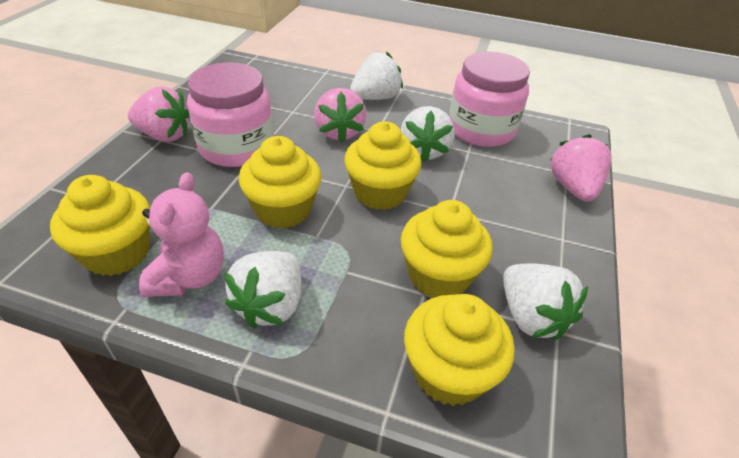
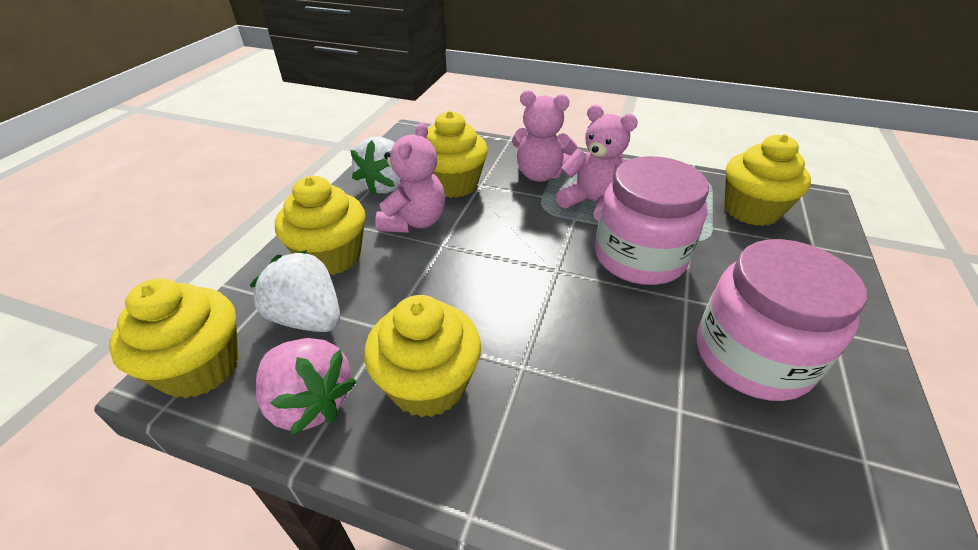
pink strawberry: [128,87,190,142] [314,88,366,143] [550,134,612,202] = 3 -> [256,338,357,435] = 1
pink teddy bear: [139,172,224,297] = 1 -> [375,122,445,233] [512,90,578,182] [556,105,638,222] = 3
white strawberry: [225,251,301,328] [350,52,403,100] [401,106,454,162] [503,264,588,340] = 4 -> [250,250,340,332] [351,137,401,195] = 2

